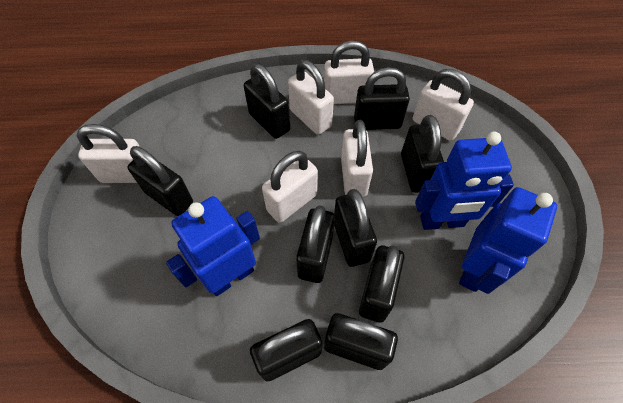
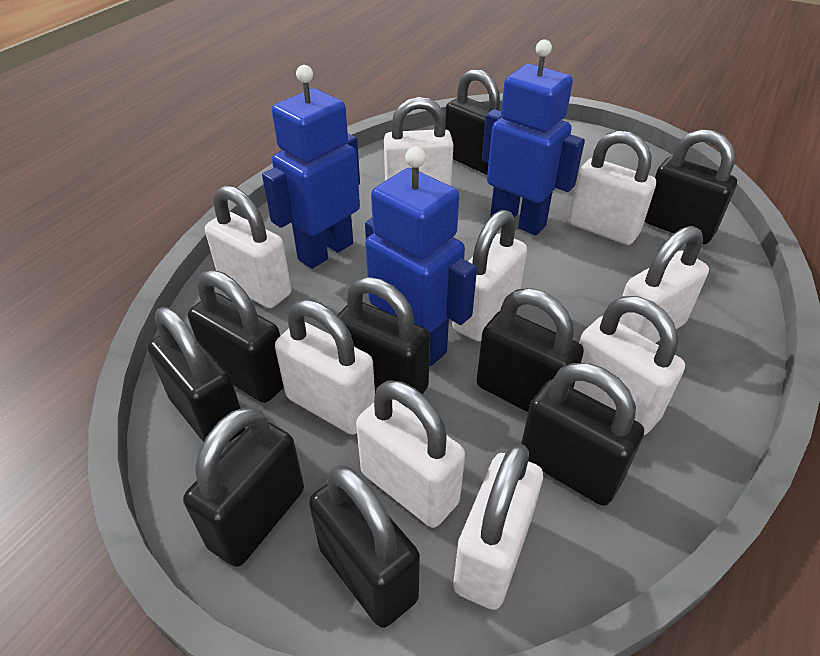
white padlock: [77,124,140,183] [262,151,318,223] [288,60,334,135] [324,40,374,105] [341,120,373,197] [413,69,474,141] = 6 -> [205,185,291,308] [275,300,375,435] [356,381,465,528] [384,97,454,186] [452,210,527,341] [453,443,543,610] [568,130,656,245] [574,296,685,435] [619,226,709,343] = 9

